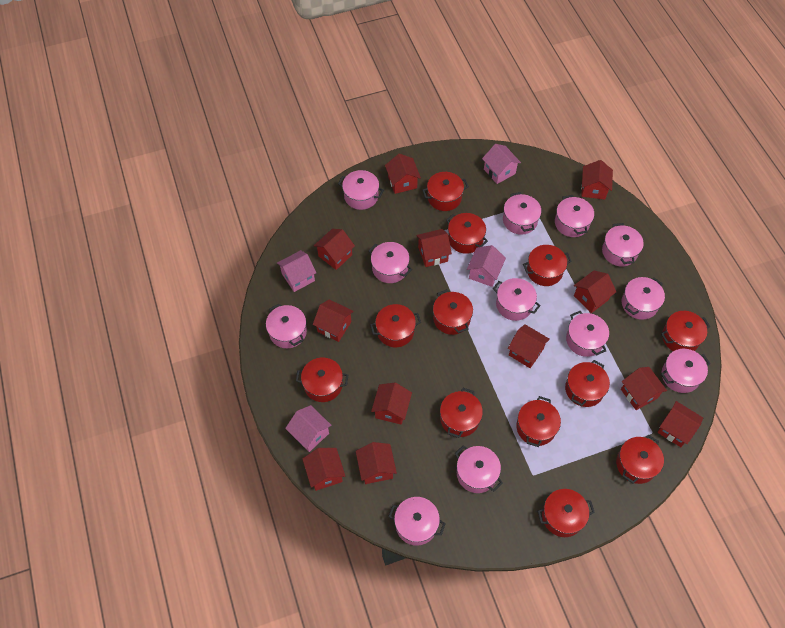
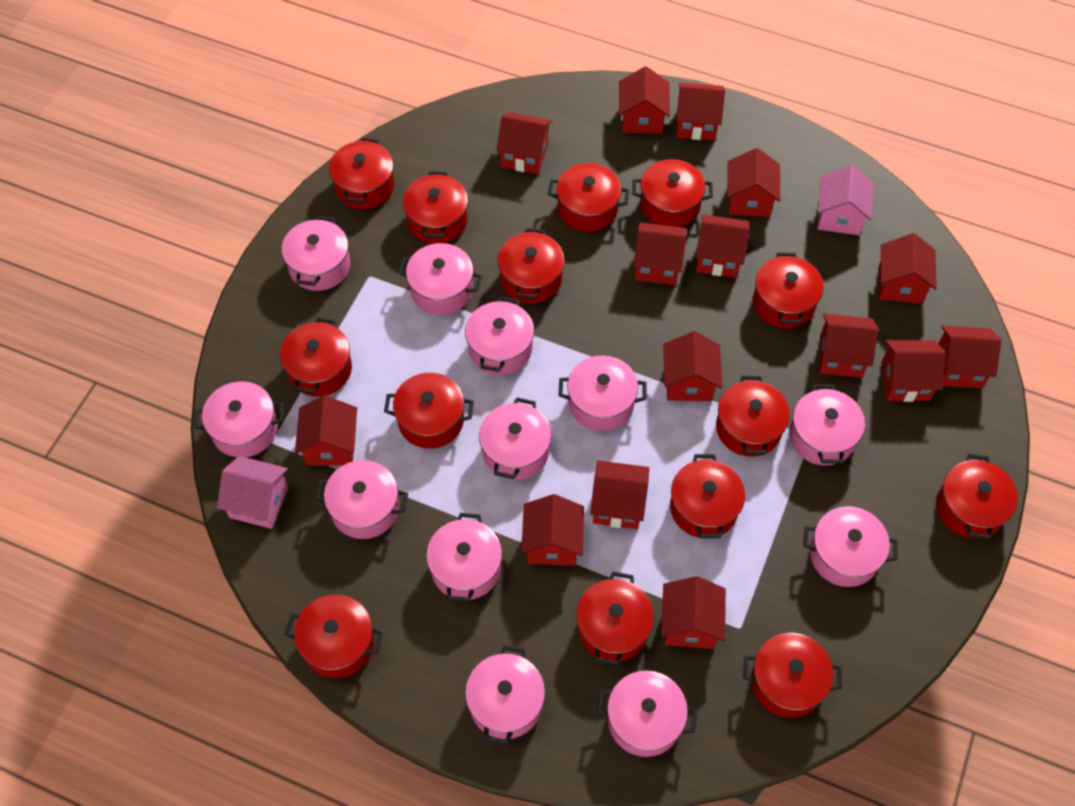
pink house: [277,250,316,292] [285,405,332,452] [467,245,506,287] [482,144,521,184] = 4 -> [217,456,288,529] [818,165,874,235] = 2
red house: [302,448,345,491] [313,299,354,342] [314,229,355,270] [356,442,397,484] [371,383,412,425] [385,153,421,194] [416,229,452,267] [508,324,550,368] [574,271,616,313] [581,160,613,200] [621,367,667,410] [657,401,703,447] = 12 -> [295,395,357,466] [496,112,552,174] [521,494,584,566] [590,460,649,529] [619,66,670,134] [633,222,687,285] [661,576,726,649] [663,331,722,401] [676,82,725,140] [696,214,750,278] [727,148,780,217] [819,314,878,378] [879,233,937,304] [881,340,946,402] [938,326,1001,388] = 15
red pot: [296,358,348,402] [370,304,421,347] [422,172,469,211] [433,289,473,335] [440,388,483,438] [446,213,488,254] [516,396,561,447] [523,245,572,286] [537,489,595,537] [565,360,610,407] [616,435,664,484] [661,311,711,351] = 12 -> [280,317,352,397] [285,595,383,678] [329,138,394,209] [384,373,474,449] [403,171,468,244] [497,228,565,303] [548,163,630,232] [576,571,654,665] [632,159,713,227] [670,454,745,538] [716,376,790,457] [743,633,842,718] [753,252,824,328] [936,454,1018,539] = 14

